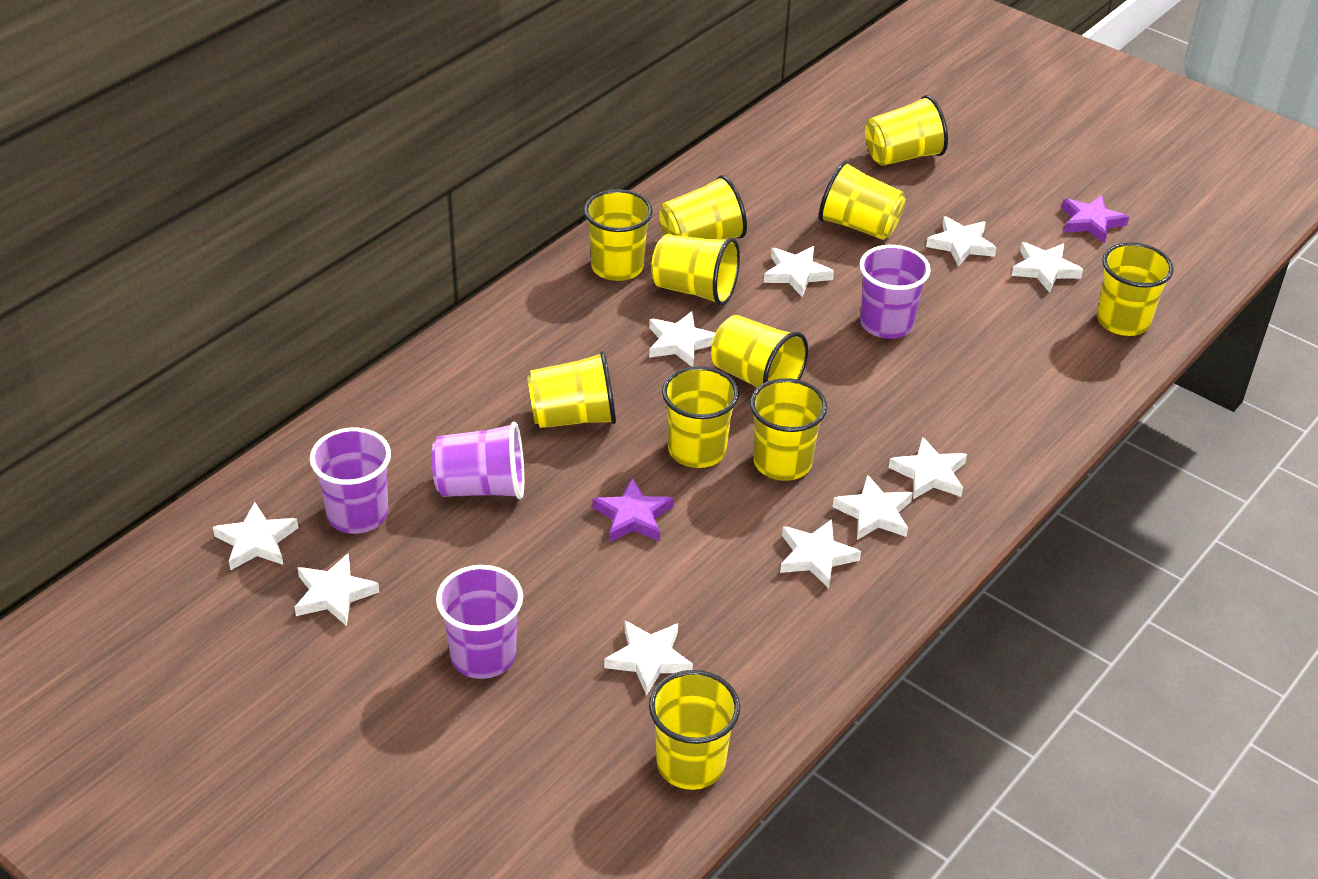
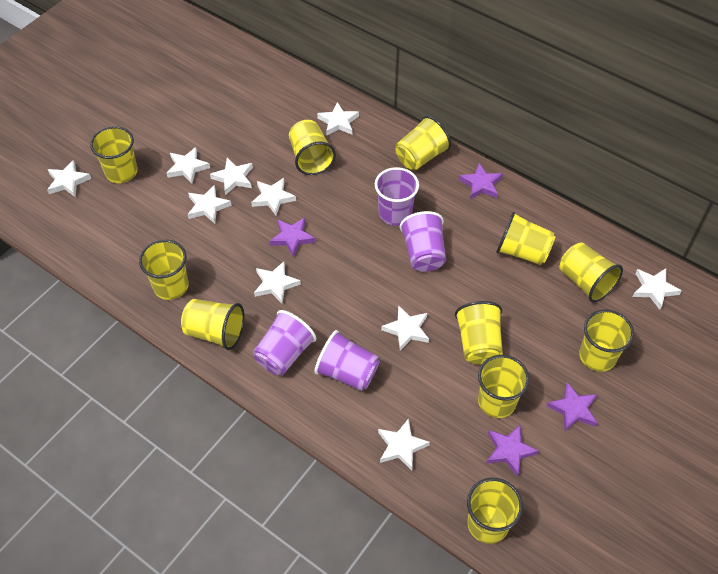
purple star: [592,478,674,542] [1062,195,1129,244] = 2 -> [269,218,316,257] [459,163,503,199] [486,425,539,477] [546,382,597,431] = 4

